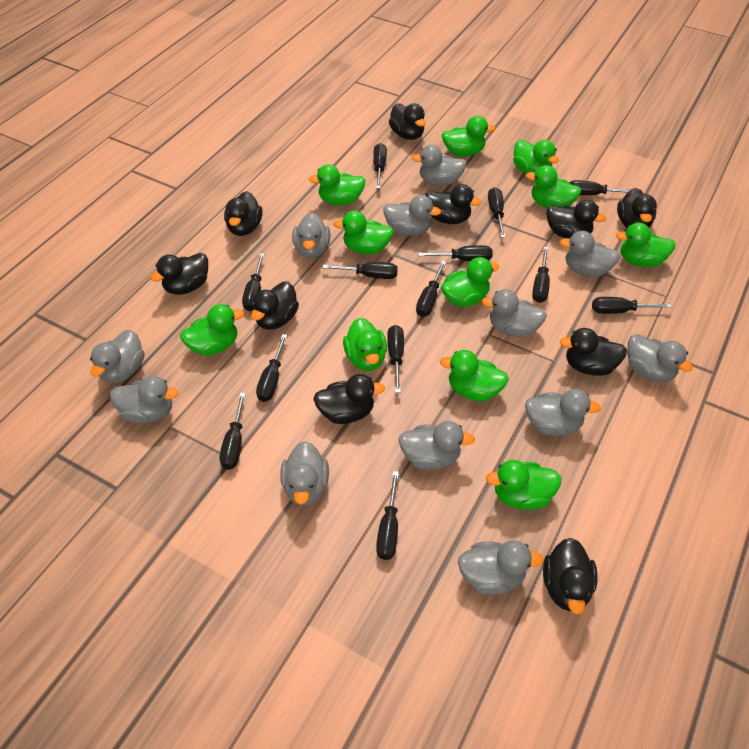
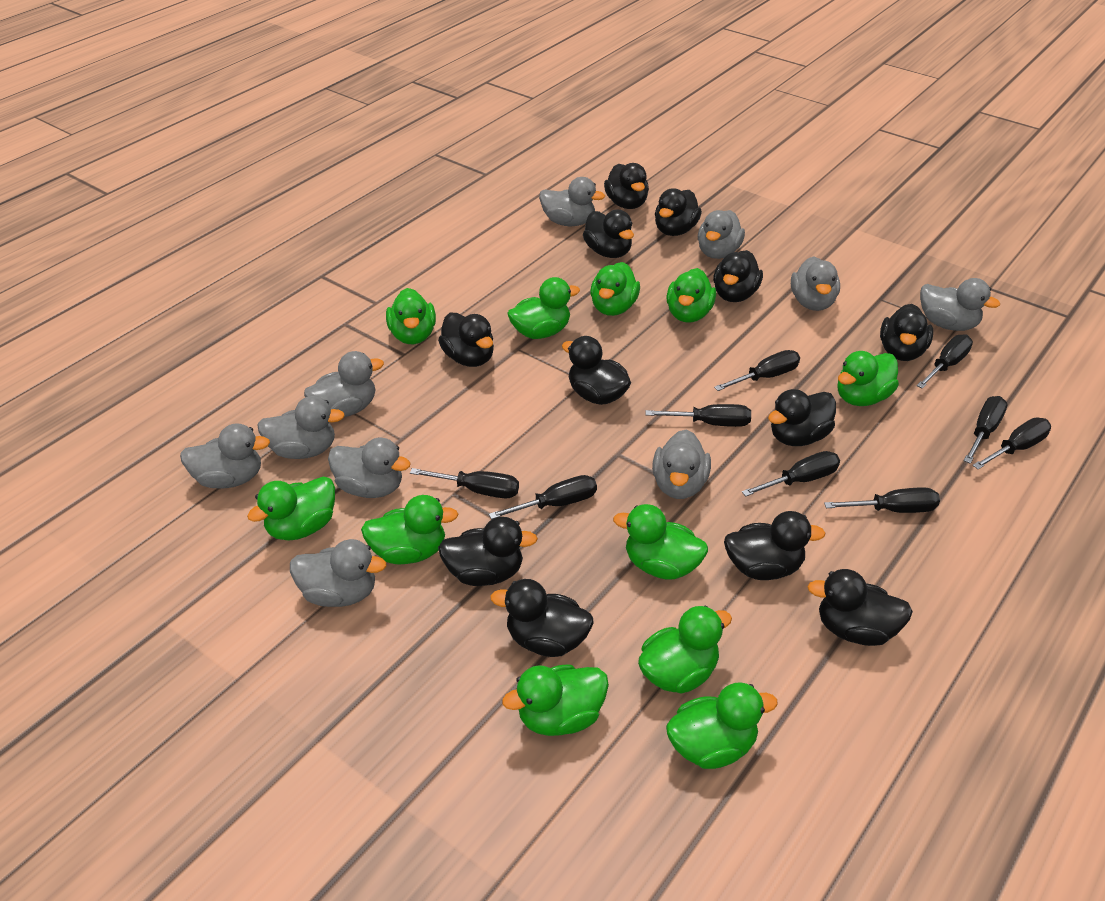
black duck: [150,253,208,295] [224,191,263,236] [251,281,299,330] [313,374,385,424] [389,103,426,140] [425,184,481,224] [543,538,598,614] [546,200,606,239] [560,328,627,376] [617,188,657,228] = 10 -> [438,313,494,367] [438,517,538,586] [490,579,594,657] [562,336,631,405] [583,210,634,258] [604,163,649,209] [655,188,702,236] [713,250,763,302] [724,511,825,580] [768,389,836,446] [807,569,913,646] [880,304,933,361] = 12
black screwdriver: [220,393,246,470] [242,253,264,311] [256,334,287,402] [323,262,398,279] [373,143,387,189] [376,471,399,560] [387,325,404,393] [416,261,446,317] [418,245,493,261] [488,187,505,238] [532,247,550,303] [569,180,630,195] [592,297,672,314] = 13 -> [410,468,519,498] [489,475,597,519] [645,404,751,427] [714,350,800,391] [742,451,840,496] [824,487,940,513] [917,334,973,389] [964,396,1008,464] [973,418,1051,469] = 9
grey duck: [90,330,144,383] [110,376,178,423] [280,441,329,506] [292,212,330,259] [383,195,441,236] [399,421,475,470] [412,145,467,186] [458,540,543,595] [482,289,547,337] [525,389,601,436] [560,231,621,277] [627,334,693,382] = 12 -> [180,423,270,489] [257,396,345,459] [290,539,386,607] [304,351,384,417] [328,437,411,498] [539,177,605,226] [652,429,711,499] [698,210,745,259] [791,256,840,311] [920,278,1000,331] = 10

